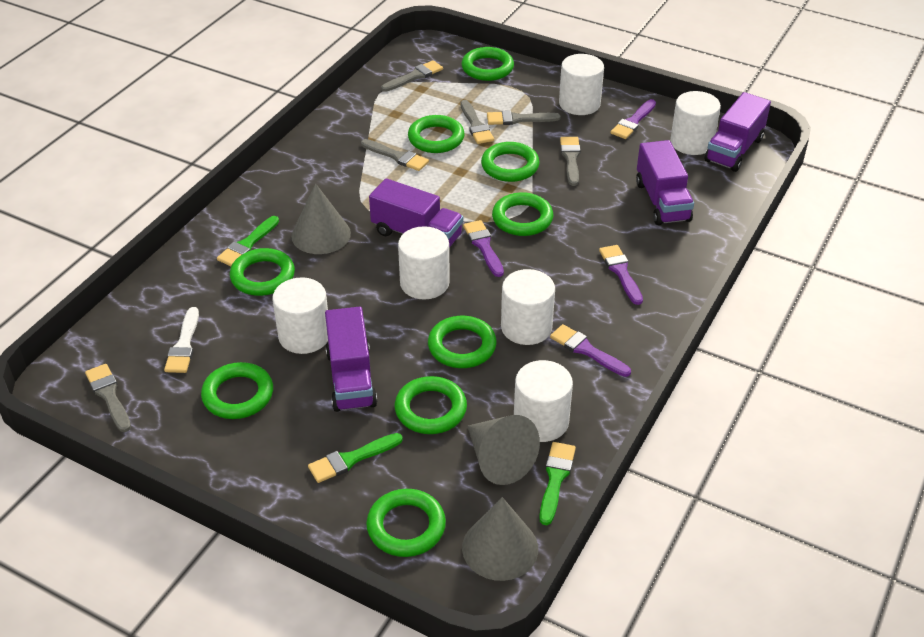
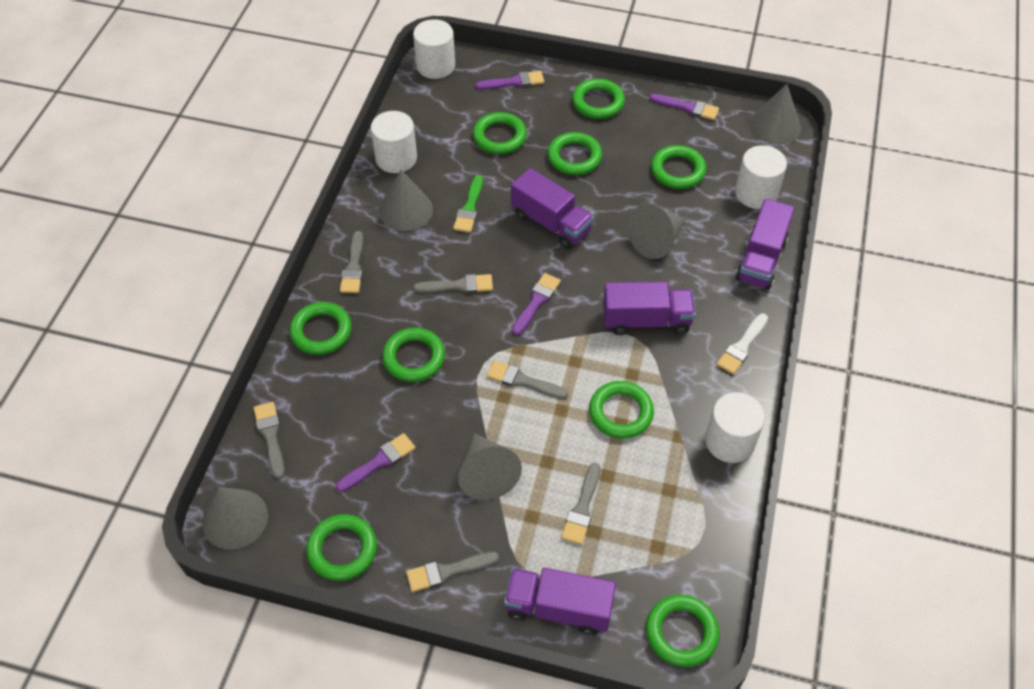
green brush: [217,216,279,266] [308,433,403,483] [539,442,576,525] = 3 -> [453,175,483,233] = 1
grey cone: [291,183,351,254] [462,497,538,581] [467,415,540,485] = 3 -> [202,487,268,550] [379,170,433,231] [458,433,522,500] [628,204,685,259] [750,84,801,144] = 5
white cylinder: [272,277,328,354] [398,226,450,300] [501,269,555,345] [514,360,573,442] [559,54,604,115] [670,91,721,155] = 6 -> [371,111,417,173] [413,19,455,79] [705,392,765,463] [735,145,787,209] = 4

